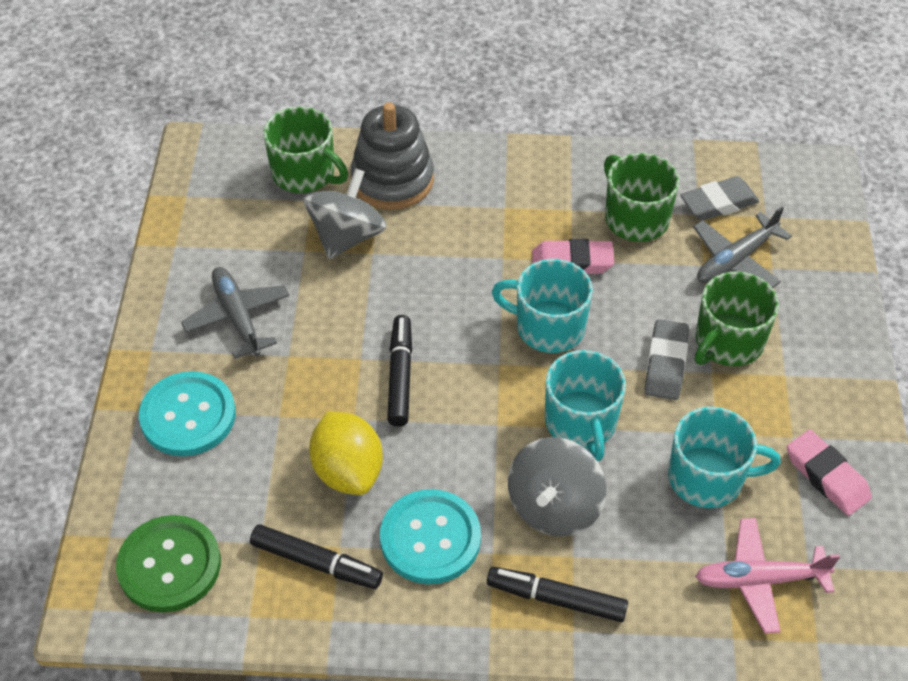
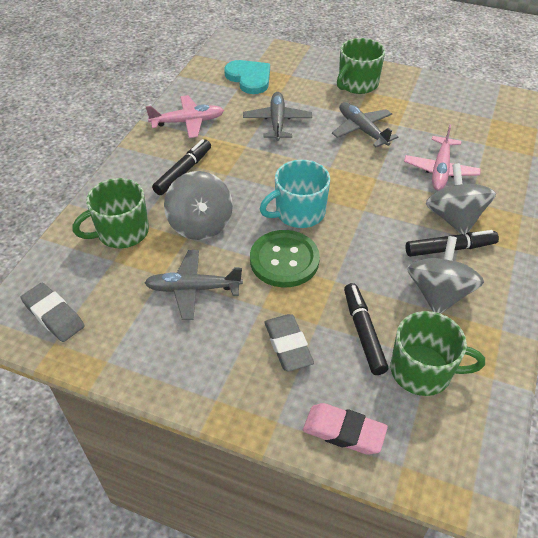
grey plane: [181,267,289,359] [693,206,792,288] = 2 -> [144,250,243,320] [243,92,312,141] [332,102,398,147] = 3
grey spinning top: [303,168,387,259] [508,437,606,536] = 2 -> [164,171,233,240] [407,236,484,314] [426,163,496,235] = 3
grey stacking toy: [351,102,434,210] = 1 -> none = 0
pink eraser: [532,239,614,274] [787,430,872,516] = 2 -> [303,403,388,455] = 1
pink plane: [695,518,840,633] = 1 -> [146,95,224,138] [404,124,481,191] = 2
turquoise button: [139,371,236,456] [380,489,481,584] = 2 -> none = 0
turquoise heart: none = 0 -> [224,60,270,94] = 1
turquoise mug: [492,259,593,353] [545,350,626,461] [668,407,781,508] = 3 -> [260,160,330,228] = 1
yellow lemon: [309,411,383,495] = 1 -> none = 0

